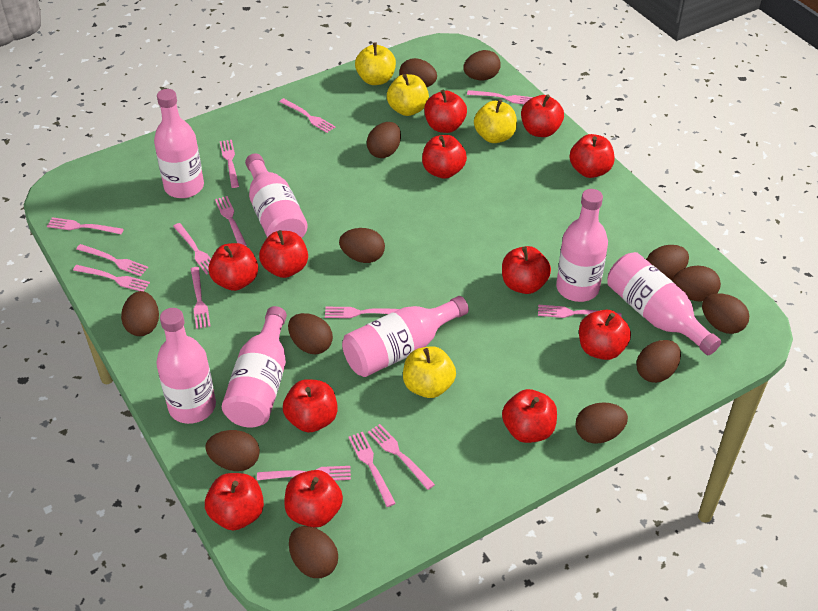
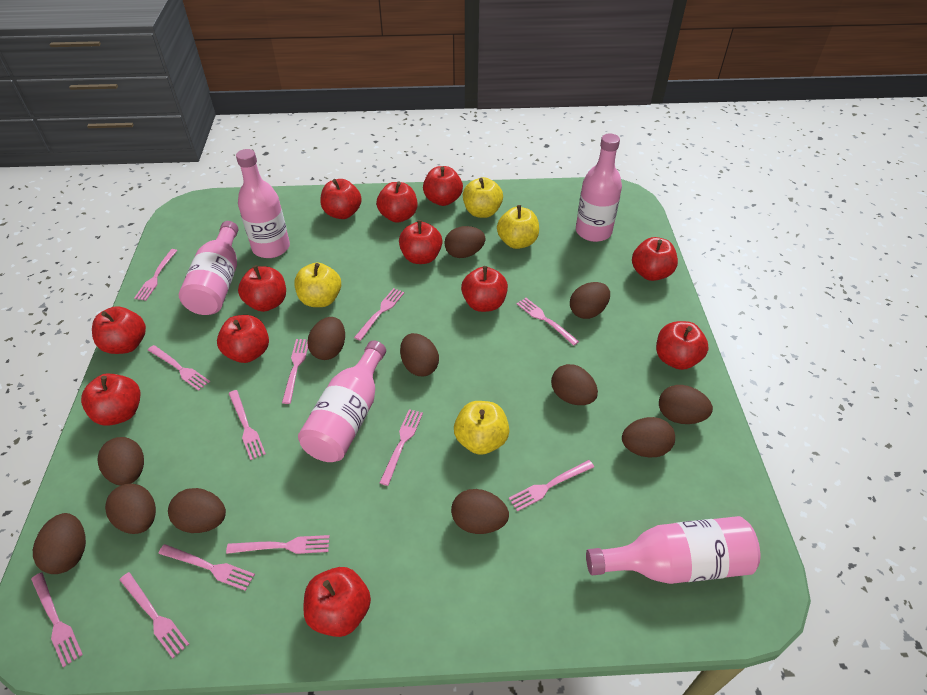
brown egg: [121,291,159,336] [205,430,260,471] [288,313,333,354] [289,526,338,578] [339,228,385,263] [367,122,401,158] [399,58,437,87] [463,50,501,80] [575,402,628,444] [636,340,681,383] [646,245,689,280] [672,266,721,302] [702,293,749,334] = 13 -> [33,513,86,574] [97,437,144,485] [105,483,156,534] [168,488,226,533] [307,317,345,360] [400,333,439,377] [444,226,486,258] [451,489,509,534] [551,364,598,405] [570,282,610,319] [622,417,675,457] [659,385,713,424] = 12
pink bottle: [154,89,204,198] [156,308,216,424] [222,306,287,428] [245,153,308,238] [342,296,469,377] [556,189,608,302] [607,252,721,355] = 7 -> [179,221,238,315] [236,149,290,258] [298,341,386,462] [576,134,622,242] [586,516,760,584] = 5
pink fork: [47,217,124,234] [73,265,150,291] [76,244,148,276] [173,223,211,275] [191,267,210,329] [215,196,247,246] [220,140,239,188] [257,466,351,481] [279,98,335,133] [325,307,399,318] [348,432,396,507] [368,424,435,490] [467,90,533,104] [538,305,622,318] = 14 -> [31,572,83,668] [120,572,189,658] [134,249,178,301] [148,345,210,391] [158,544,255,591] [226,535,330,554] [228,390,266,460] [282,339,308,404] [354,288,404,341] [380,409,423,486] [509,460,594,512] [517,298,579,346] = 12

